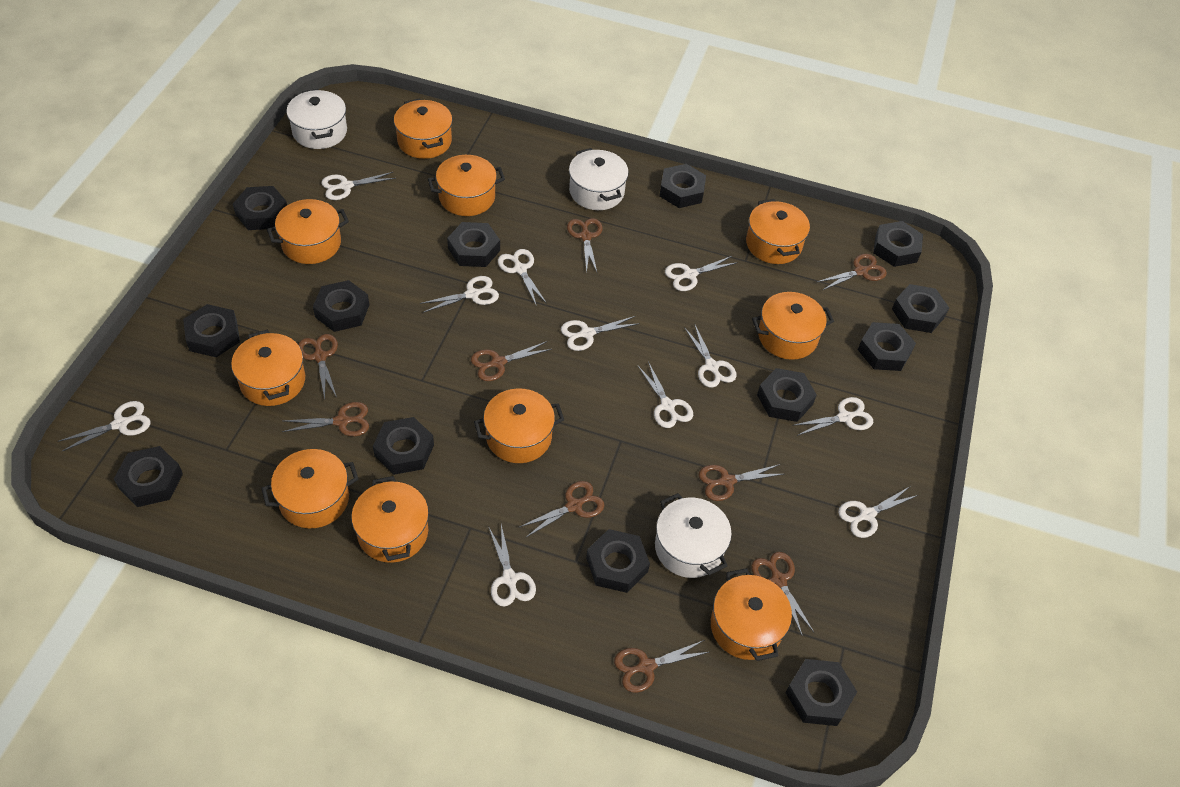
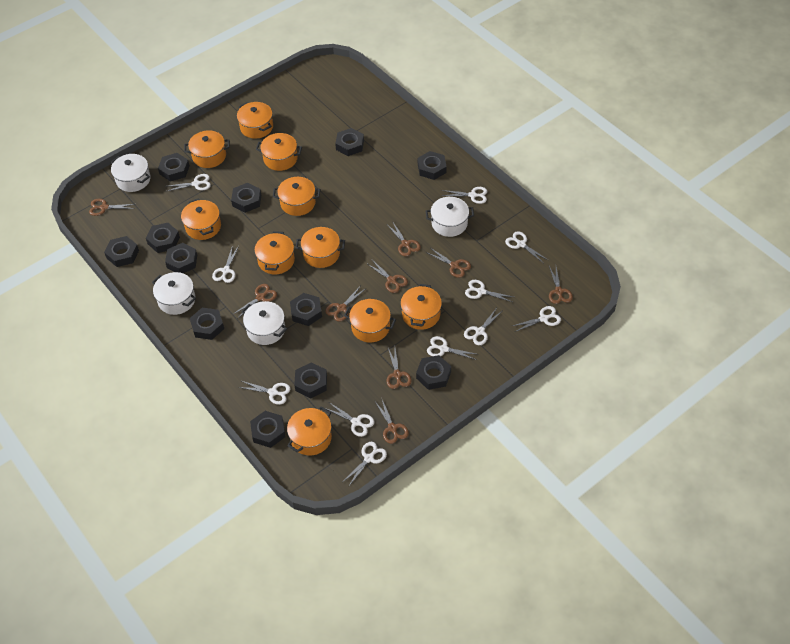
black nut: [114,446,183,507] [183,304,240,357] [233,186,287,230] [313,280,369,332] [373,417,434,475] [447,222,500,267] [586,529,650,593] [659,164,706,208] [757,368,817,422] [785,659,857,726] [858,322,916,371] [873,221,923,267] [892,284,949,333] = 13 -> [104,236,139,267] [146,223,180,253] [158,153,190,182] [165,243,197,273] [190,308,224,340] [231,183,261,213] [250,411,285,448] [290,293,322,326] [294,362,327,398] [335,128,364,156] [416,355,451,390] [418,151,447,180] = 12
white pot: [286,89,347,149] [569,148,629,210] [655,493,732,578] = 3 -> [111,154,151,192] [152,272,196,315] [241,301,287,345] [426,197,474,237] = 4

